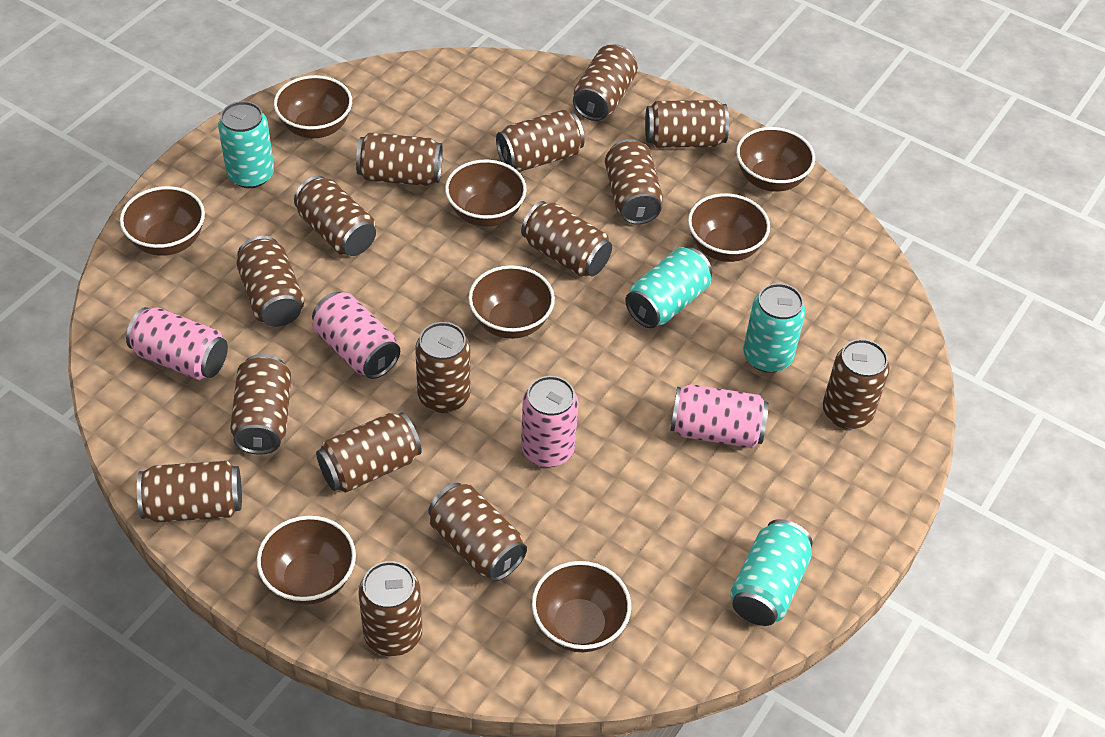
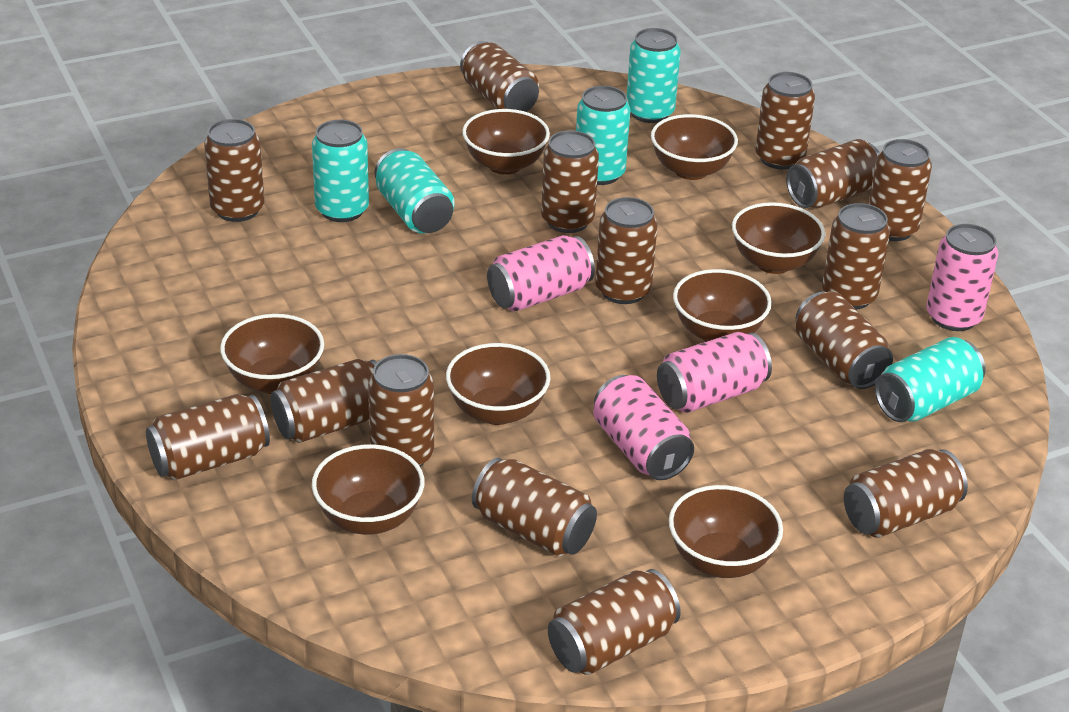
turquoise can: [218,101,274,188] [625,247,712,328] [730,519,812,626] [743,283,806,373] = 4 -> [312,120,369,222] [375,148,455,233] [576,86,631,185] [627,28,681,123] [875,337,985,422] = 5

